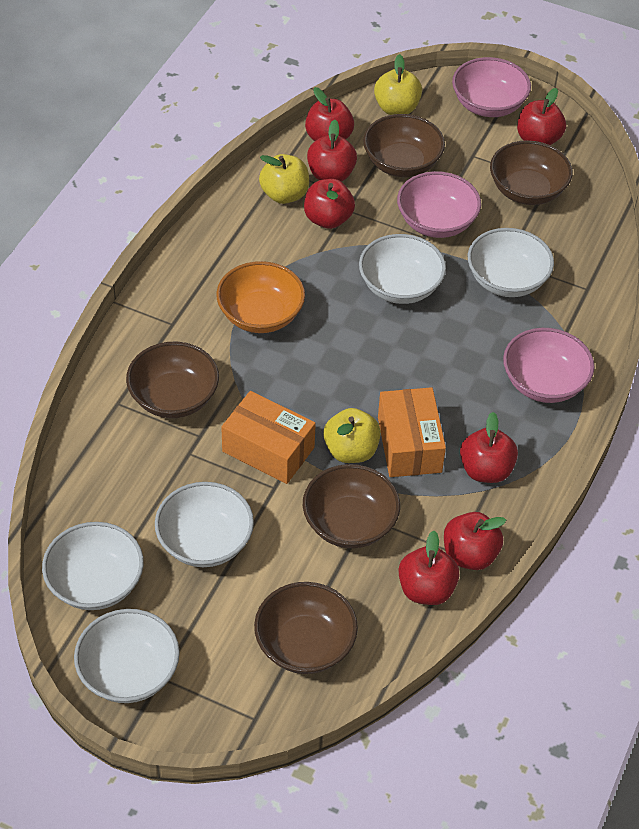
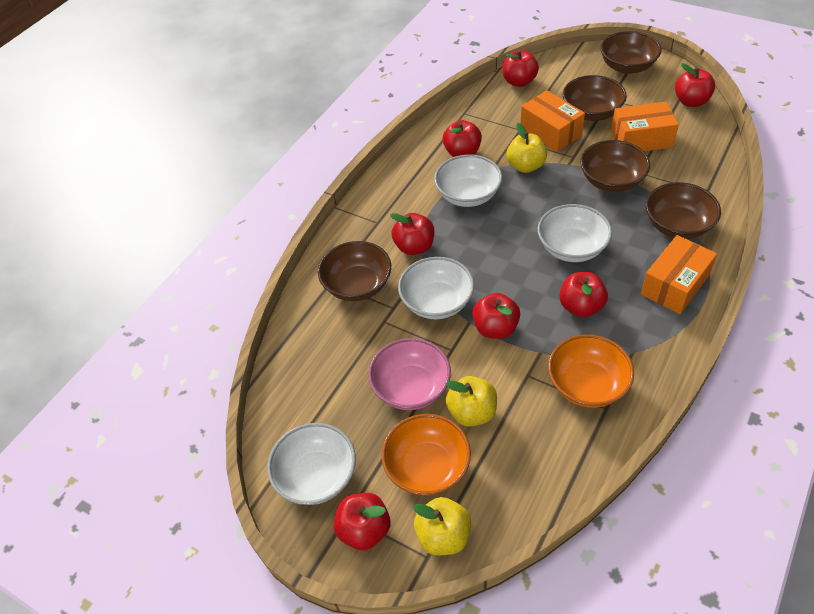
orange bowl: [216,261,305,333] = 1 -> [381,414,471,496] [548,334,634,408] = 2
orange box: [221,391,316,484] [378,387,446,477] = 2 -> [521,90,585,152] [611,102,679,151] [641,235,717,314] = 3
pink bowl: [397,171,481,238] [452,57,531,117] [503,328,595,403] = 3 -> [368,338,451,410] = 1
white bowl: [42,522,144,610] [74,609,180,703] [155,482,254,567] [359,234,446,304] [468,228,554,297] = 5 -> [267,423,356,505] [398,257,474,319] [434,155,502,207] [538,204,612,262] = 4

